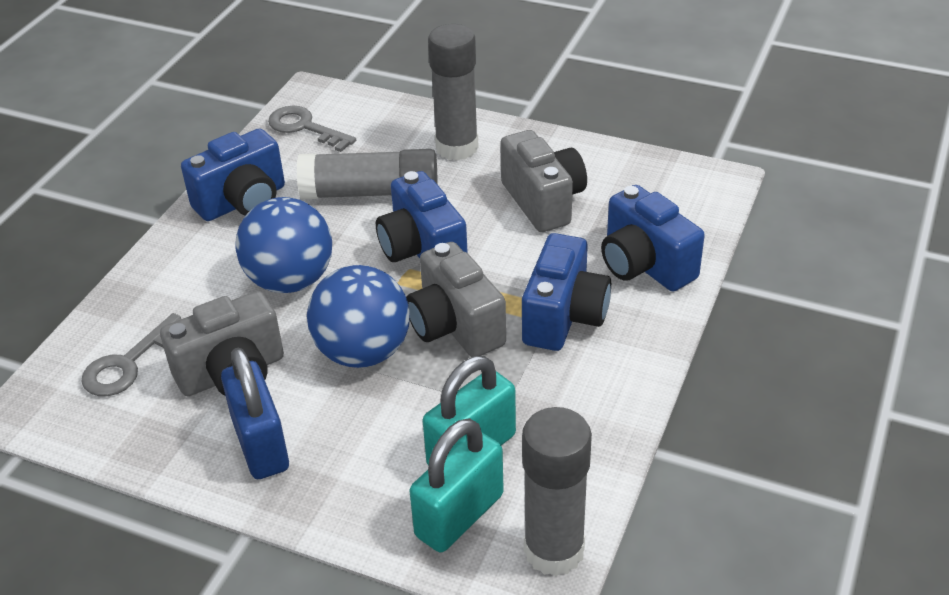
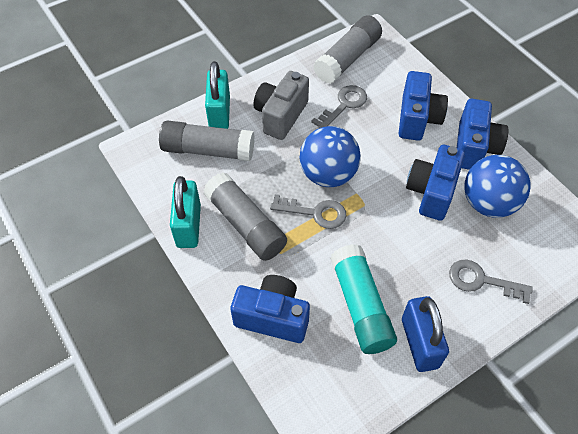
grey camera: [160,291,284,396] [406,242,506,357] [500,130,587,232] = 3 -> [253,71,309,140] = 1
grey key: [81,313,181,396] [268,106,356,152] = 2 -> [270,194,346,229] [311,85,367,128] [449,259,533,304] = 3
turquoise glue stick: none = 0 -> [330,244,397,354] = 1

